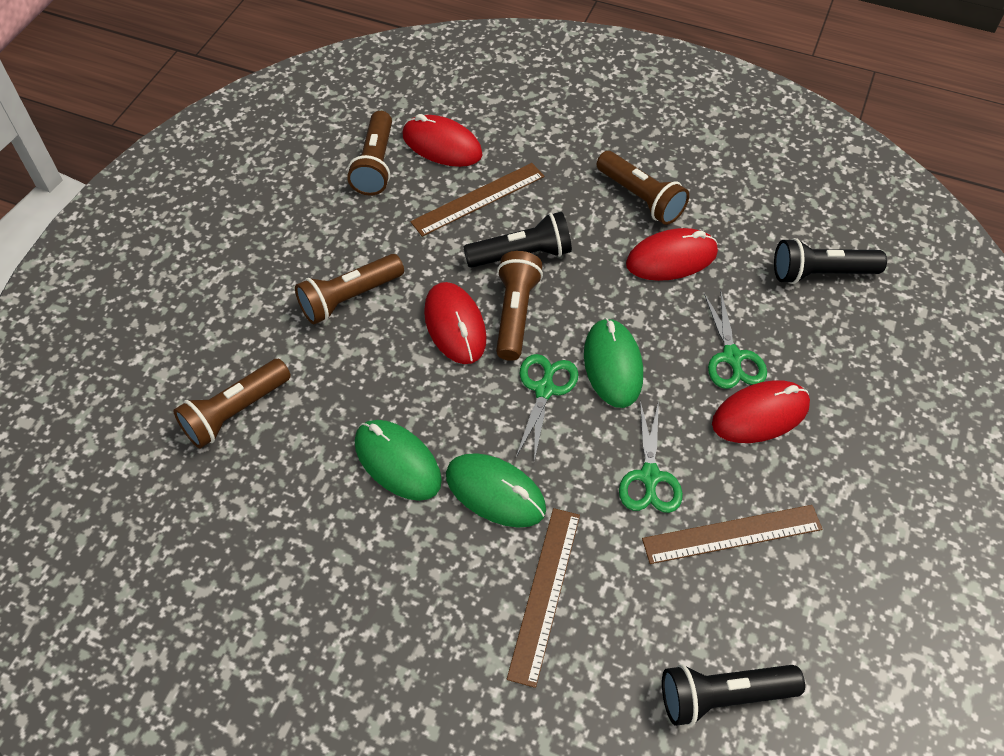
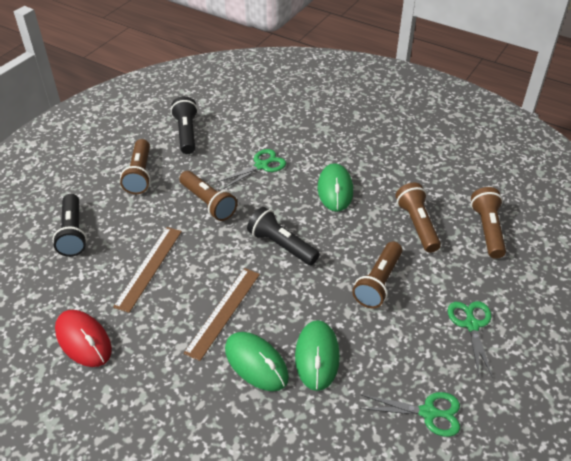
brown ruler: [410,163,544,237] [507,508,580,688] [642,505,822,564] = 3 -> [113,227,182,313] [184,268,260,361] = 2
red mouse: [402,114,483,167] [424,282,487,364] [626,228,718,281] [712,380,810,443] = 4 -> [55,310,112,367] = 1

